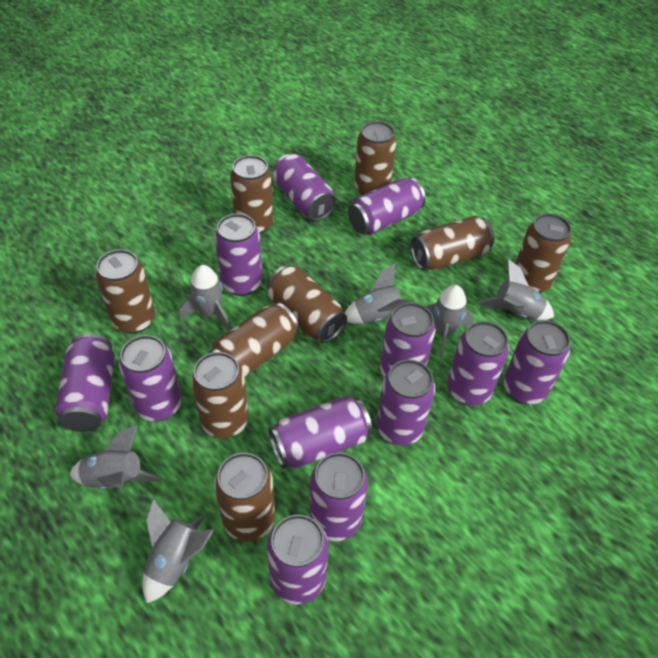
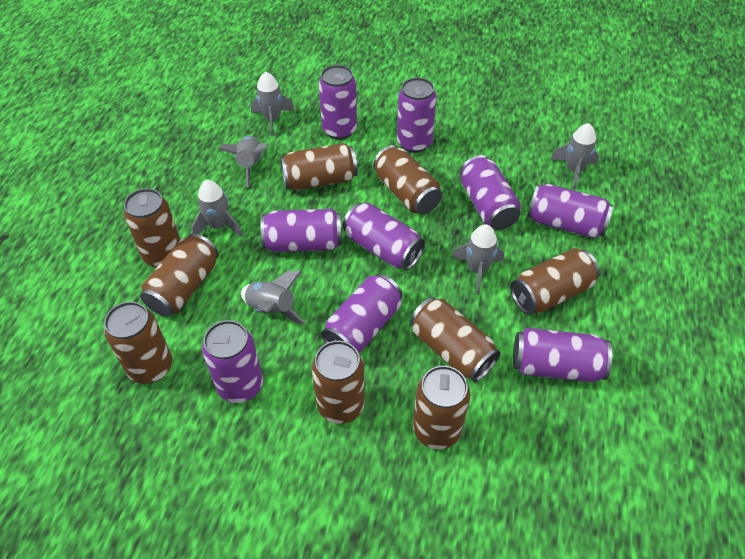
purple can: [55,333,115,432] [119,335,182,422] [215,214,262,296] [267,515,329,605] [269,396,372,469] [273,154,336,221] [309,452,368,541] [348,178,426,235] [376,360,435,446] [380,302,436,377] [447,321,509,406] [503,320,570,405] = 12 -> [202,320,263,403] [261,209,342,252] [319,65,357,140] [321,274,402,353] [343,202,425,270] [397,77,437,153] [460,155,521,230] [513,328,612,382] [527,184,613,238] = 9

